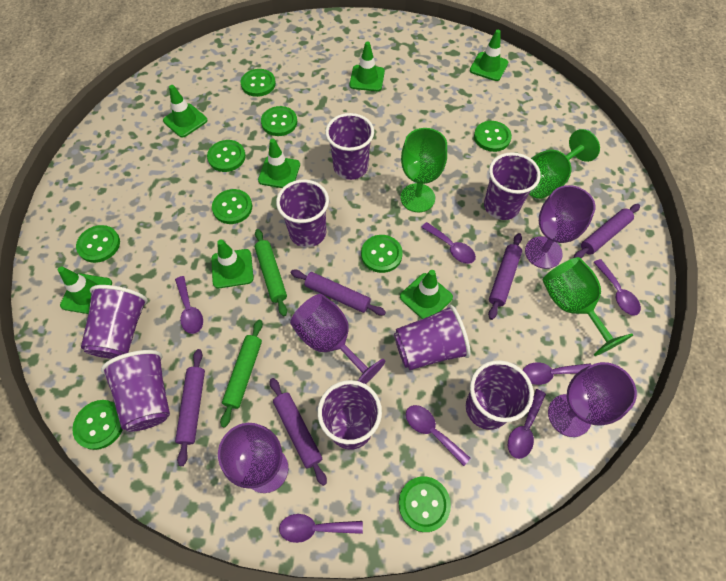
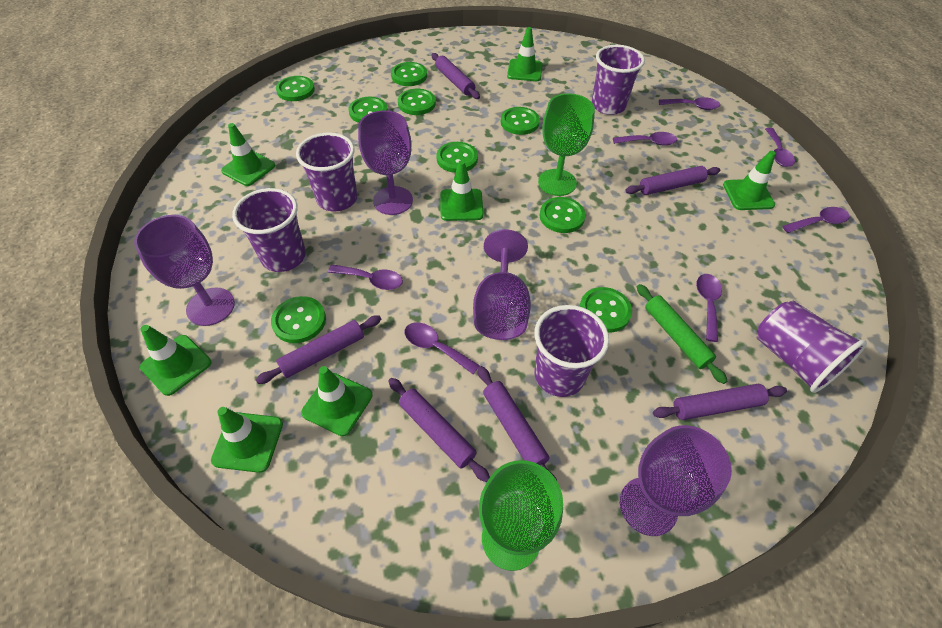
green goblet: [400,128,447,212] [529,129,600,199] [543,257,633,356] = 3 -> [479,460,563,571] [538,93,595,196] = 2
green rolling pin: [220,319,263,428] [255,229,287,316] = 2 -> [637,284,727,384] = 1
purple cup: [81,285,148,359] [101,350,170,432] [276,179,329,248] [317,380,382,450] [325,113,374,180] [394,305,471,370] [466,360,534,430] [484,152,541,220] = 8 -> [232,188,306,272] [296,132,357,212] [534,305,609,397] [592,45,645,115] [757,301,867,393] = 5
purple rolling pin: [175,349,205,466] [270,378,327,486] [291,270,386,315] [488,233,522,320] [574,204,640,259] = 5 -> [256,315,381,384] [388,378,490,482] [431,53,480,99] [478,366,557,480] [625,166,720,195] [653,384,787,420] = 6

